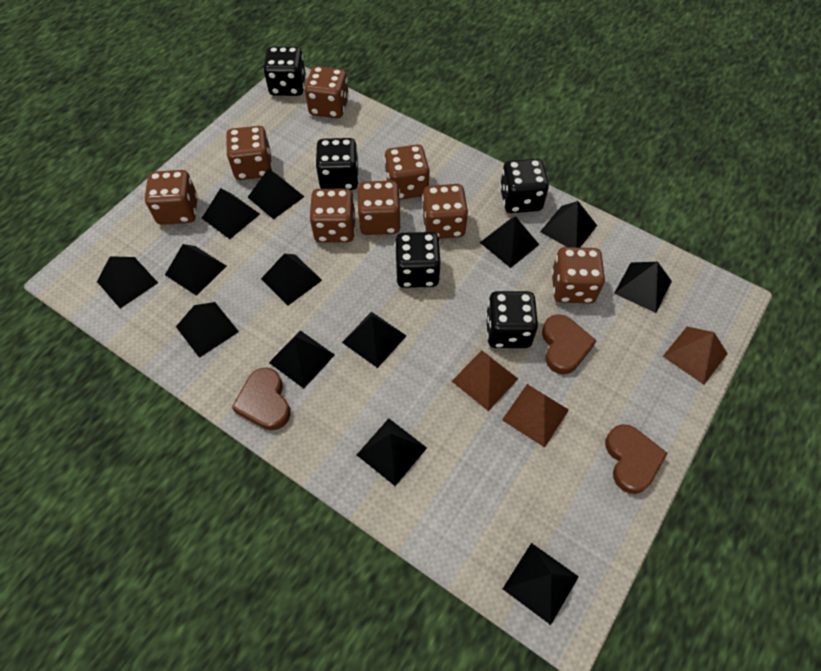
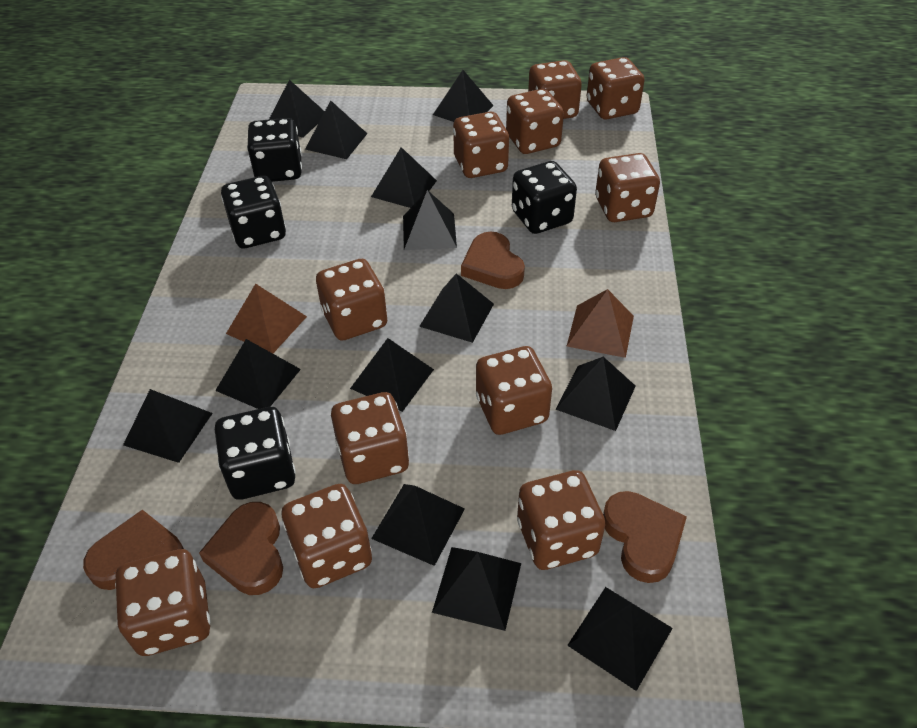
black dice: [263,46,306,96] [315,138,359,190] [395,232,441,288] [486,291,538,348] [500,159,549,213] = 5 -> [215,407,296,500] [221,176,286,248] [247,118,302,182] [512,161,577,234] = 4
brown dice: [145,170,198,225] [226,126,272,180] [305,66,349,118] [309,189,355,242] [357,181,401,235] [384,144,430,200] [422,184,468,239] [551,247,605,303] = 8 -> [115,549,210,656] [282,484,372,588] [316,259,387,341] [331,392,409,484] [453,112,509,178] [476,346,552,435] [506,89,564,154] [517,470,606,570] [528,60,582,119] [587,57,645,120] [595,153,660,222] = 11
brown heart: [232,367,291,430] [542,314,597,374] [605,424,668,494] = 3 -> [83,510,184,590] [199,502,283,595] [461,232,525,289] [603,491,687,583] = 4
brown pyramid: [452,350,518,411] [502,384,569,448] [663,327,728,385] = 3 -> [226,284,307,353] [567,289,634,358] = 2

